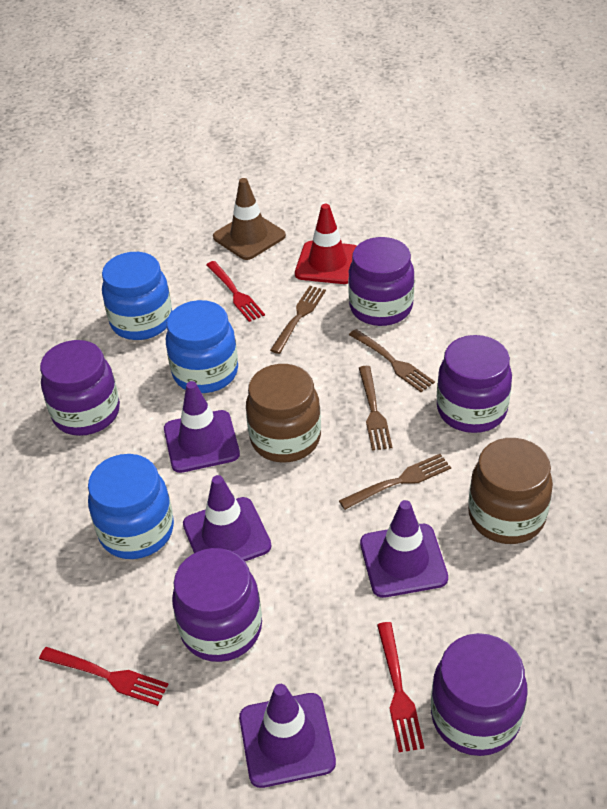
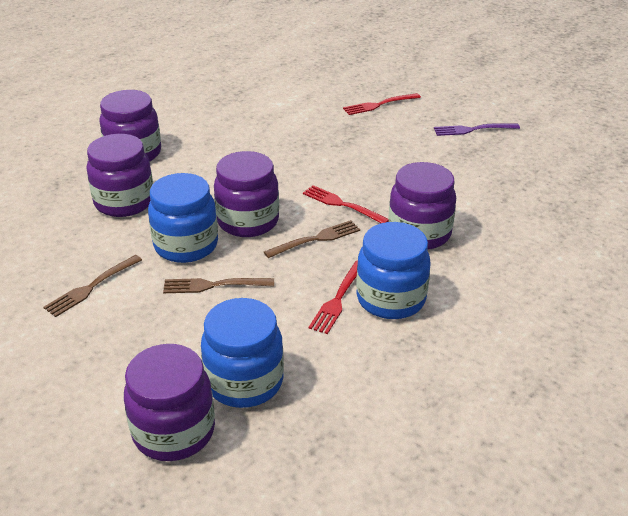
brown fork: [270,286,326,354] [339,454,451,510] [349,329,435,392] [359,366,392,451] = 4 -> [44,255,142,317] [163,278,274,293] [264,220,360,258] = 3
brown jar: [246,364,321,463] [468,438,553,544] = 2 -> none = 0
brown traffic cone: [213,178,286,260] = 1 -> none = 0
purple fork: none = 0 -> [434,123,520,136] = 1
purple traffic cone: [164,381,240,473] [183,475,272,561] [239,684,336,788] [360,500,448,598] = 4 -> none = 0
red traffic cone: [295,204,357,284] = 1 -> none = 0

